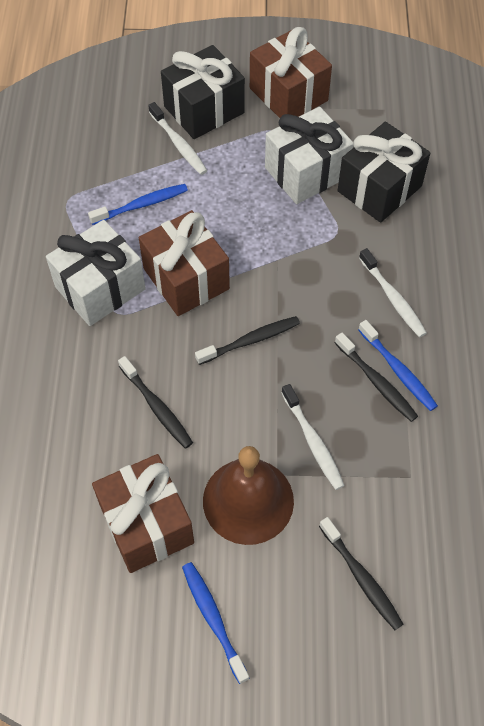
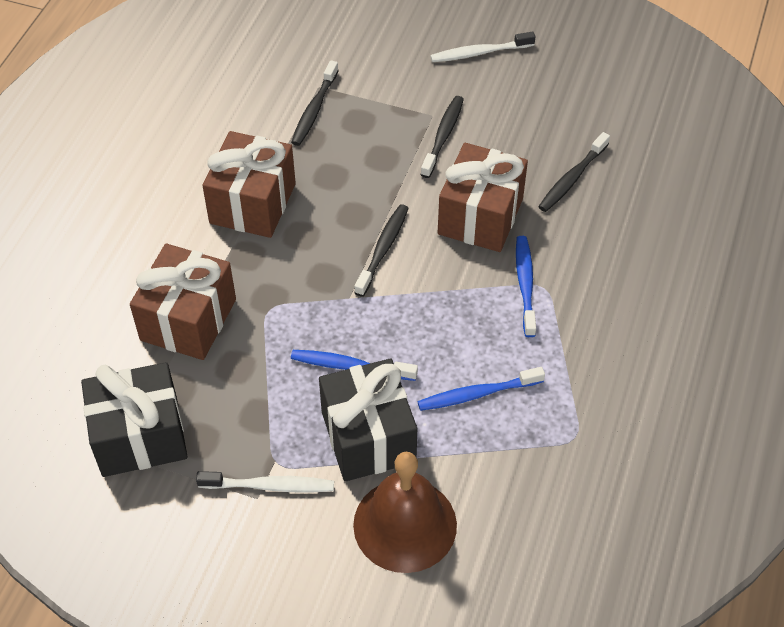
white gift: [46,220,146,326] [265,107,353,204] = 2 -> none = 0
white toothbrush: [148,102,207,175] [281,384,345,490] [359,248,427,338] = 3 -> [196,471,334,493] [430,31,535,62] = 2

